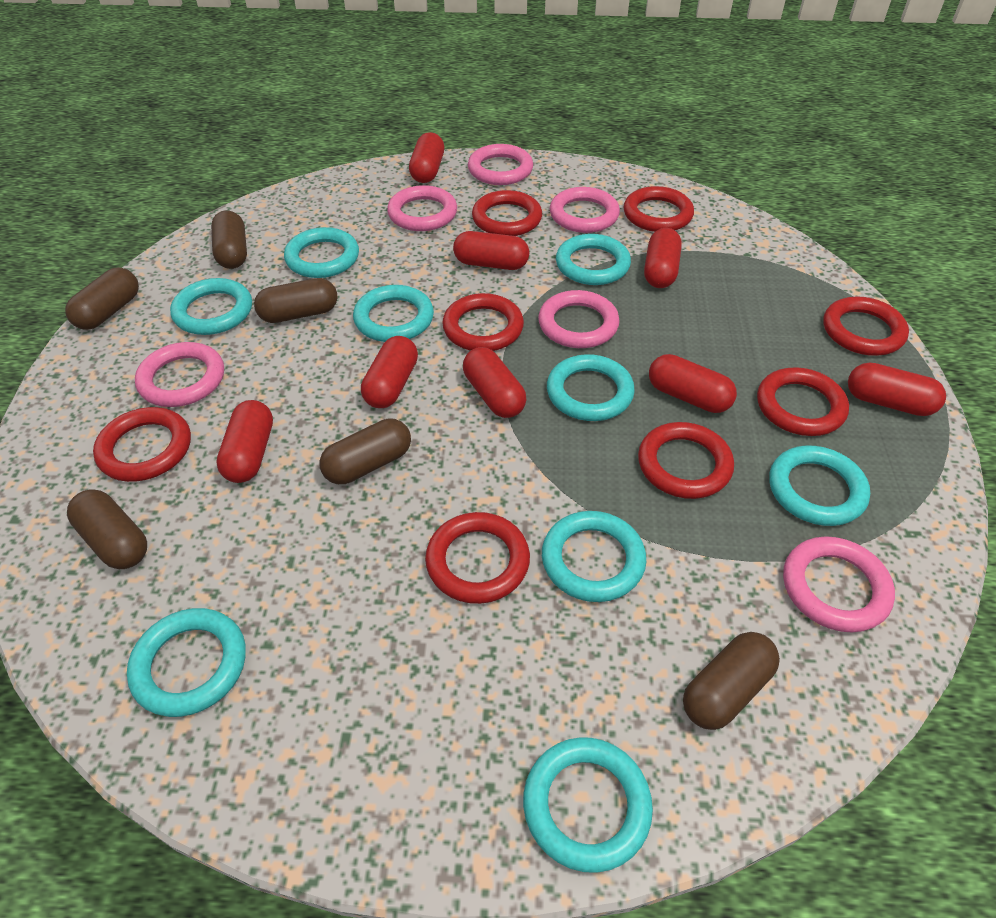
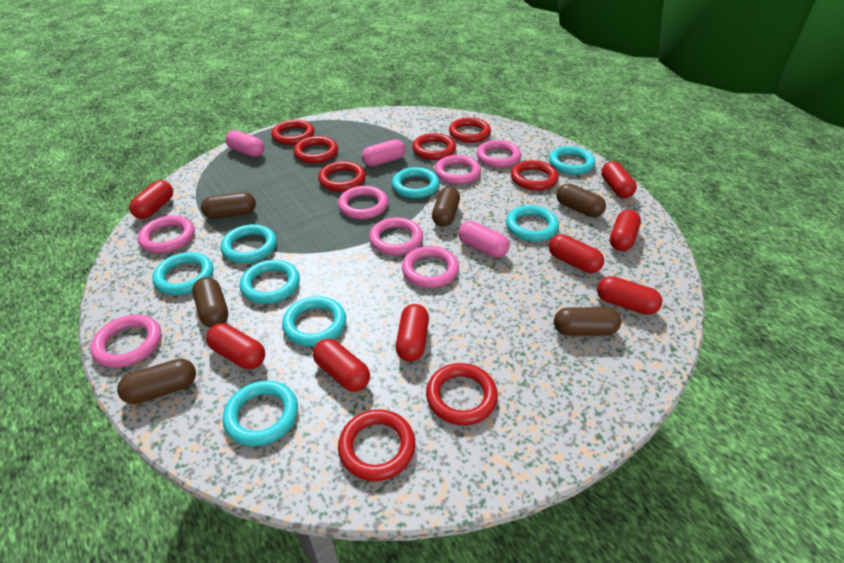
pink capsule: none = 0 -> [225,130,264,157] [362,139,405,166] [458,221,510,258] = 3
pink ring: [135,342,224,407] [387,185,457,231] [468,144,533,185] [538,290,620,348] [550,187,620,233] [783,536,895,632] = 6 -> [90,315,161,368] [138,216,195,253] [338,186,388,219] [369,217,423,255] [402,246,459,288] [435,155,481,184] [476,140,521,168] = 7
turquoise ring: [127,608,246,717] [170,278,252,335] [284,227,359,278] [353,285,434,342] [523,737,653,873] [542,511,646,602] [547,354,635,421] [556,234,631,285] [769,445,870,526] = 9 -> [152,252,214,295] [220,224,277,263] [223,380,298,446] [240,260,300,304] [282,296,346,346] [392,167,440,198] [506,205,559,241] [549,146,595,175] = 8

